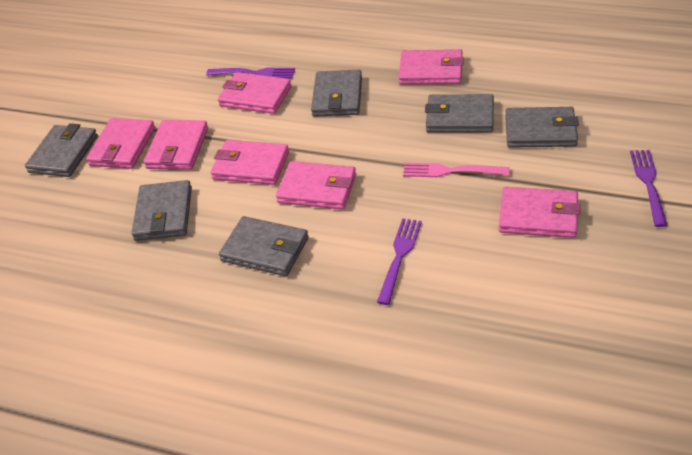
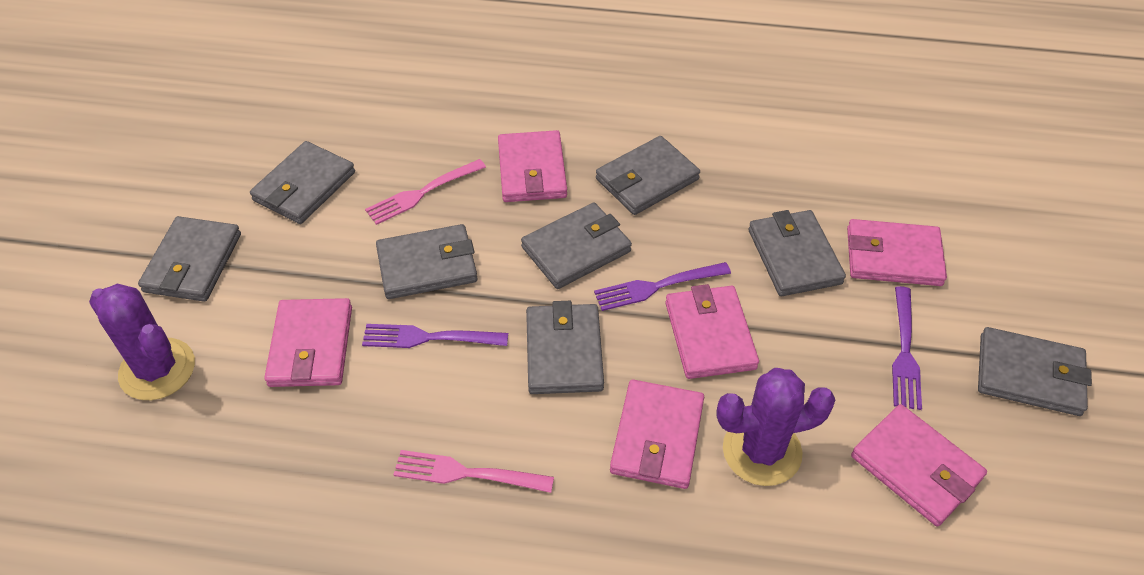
grey wallet: [25,123,98,177] [131,180,192,241] [219,216,309,276] [311,70,362,117] [425,94,494,133] [505,107,579,148] = 6 -> [138,216,241,302] [250,141,355,224] [376,224,478,299] [521,202,632,289] [526,301,604,394] [596,136,700,215] [749,210,846,296] [978,327,1092,416] = 8
pink fork: [403,163,510,177] = 1 -> [365,159,486,225] [393,450,554,493] = 2
pink wallet: [86,118,155,169] [144,120,208,170] [211,140,289,185] [218,72,292,114] [276,161,356,210] [399,49,464,85] [499,187,580,238] = 7 -> [264,298,352,387] [498,130,567,202] [610,379,704,489] [665,284,759,379] [847,219,947,286] [851,404,987,526] = 6
purple cactus: none = 0 -> [89,284,195,400] [716,368,835,486] = 2

